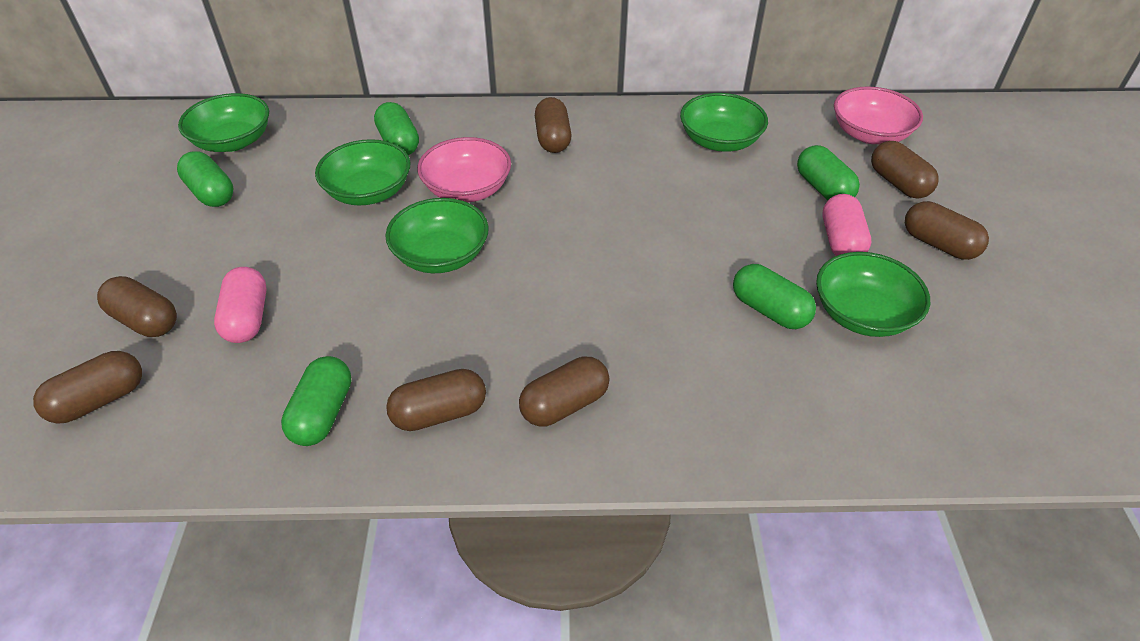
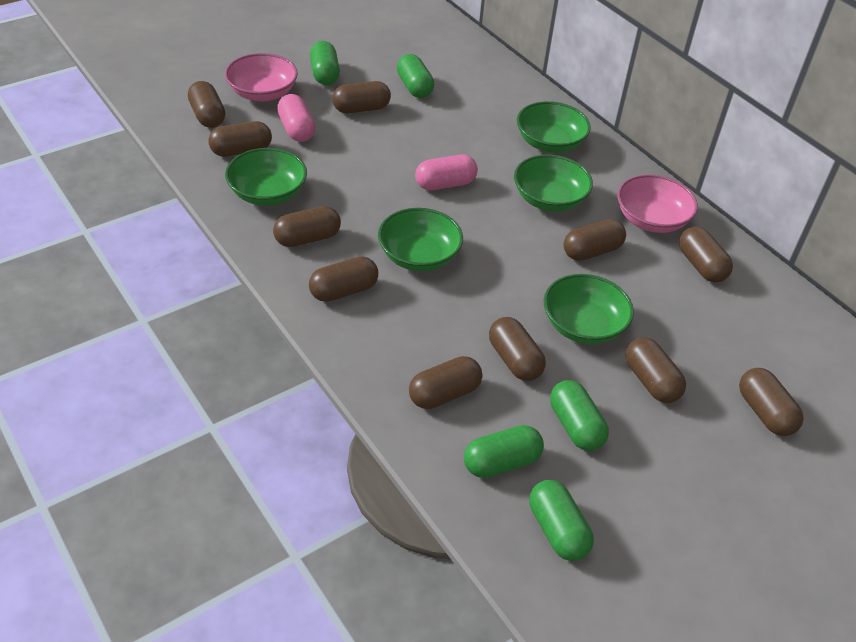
brown capsule: [33,351,142,424] [97,276,177,337] [386,369,486,431] [519,357,609,426] [535,97,572,153] [871,141,939,199] [905,201,989,260] = 7 -> [188,81,225,128] [208,121,272,157] [273,206,341,247] [309,256,378,302] [332,81,391,113] [409,356,482,409] [489,317,546,381] [563,219,626,261] [625,338,686,403] [679,227,733,283] [739,368,804,436] = 11

